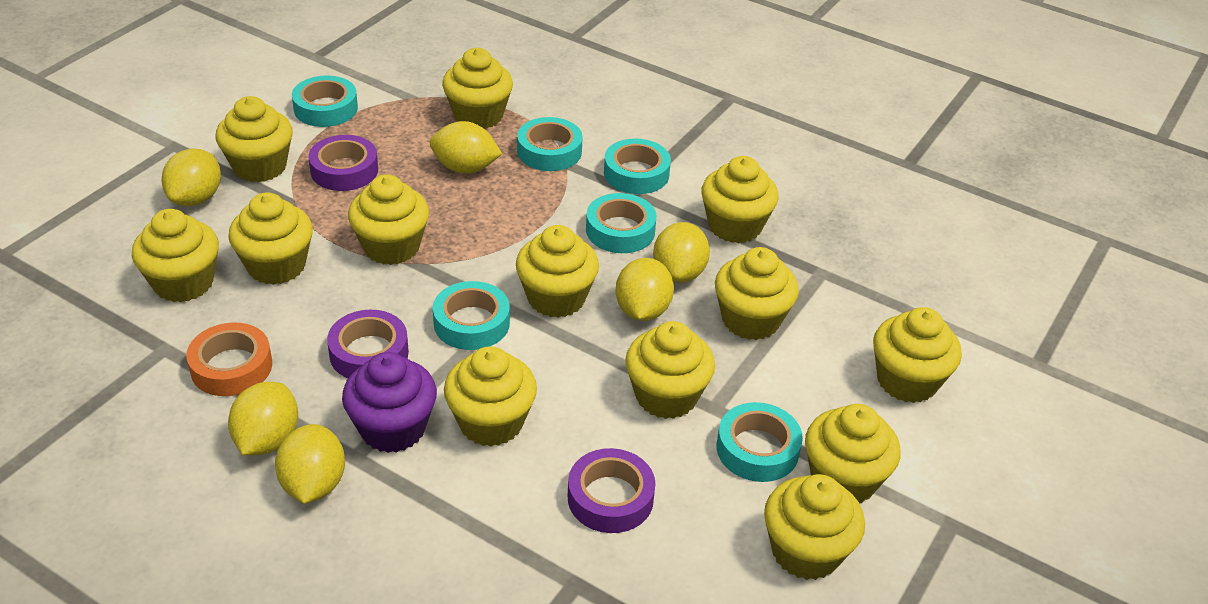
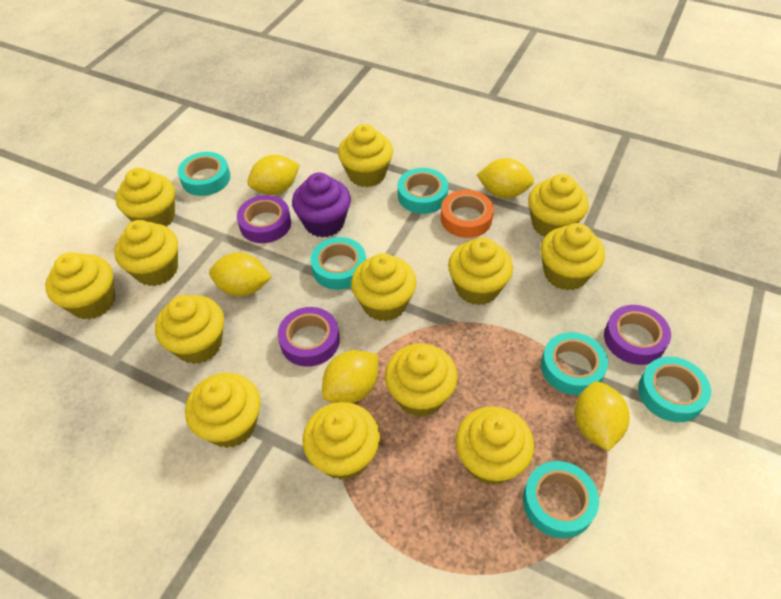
yellow lemon: [161,148,221,206] [228,382,298,455] [275,424,345,504] [430,121,502,174] [616,258,674,321] [653,222,710,283] = 6 -> [209,252,272,297] [247,155,300,195] [322,350,378,403] [477,158,534,198] [574,381,629,451] = 5

